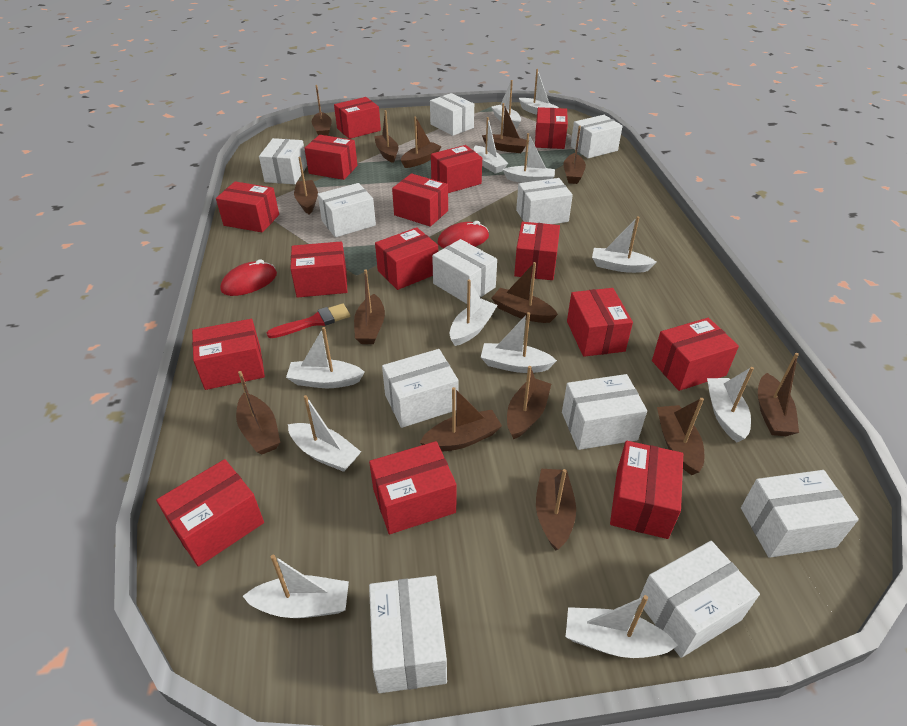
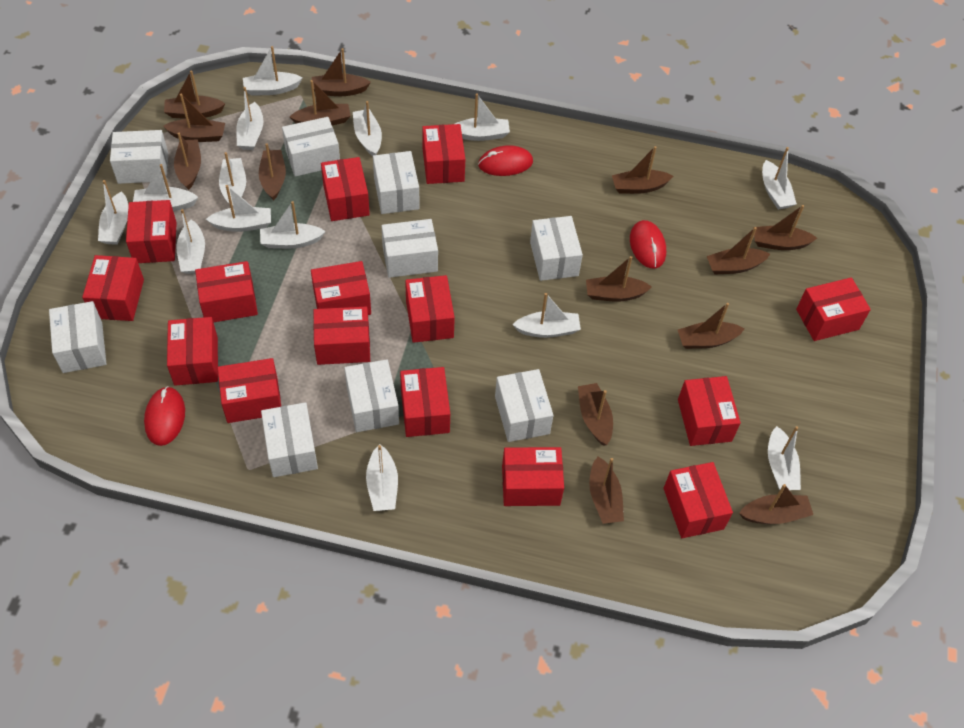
red brush: [267,304,350,338] = 1 -> none = 0
red mouse: [220,259,277,296] [437,221,489,248] = 2 -> [144,386,185,446] [478,145,533,176] [630,220,666,269] = 3
white boat: [242,555,349,618] [286,327,365,388] [288,395,361,472] [450,279,498,346] [474,117,508,173] [481,312,557,373] [492,80,521,129] [502,133,555,183] [519,69,558,115] [566,595,678,658] [592,216,656,273] [707,367,754,442] = 12 -> [98,180,129,245] [133,164,198,211] [176,209,205,274] [206,185,271,232] [219,152,246,207] [236,87,263,150] [243,46,303,96] [260,201,326,249] [353,101,382,156] [366,444,398,511] [455,94,510,141] [512,293,581,338] [762,147,797,210] [768,426,801,490] = 14
white box: [259,138,307,184] [318,183,376,237] [369,576,447,693] [382,349,459,428] [430,93,474,136] [432,239,497,304] [516,178,573,224] [562,374,647,450] [571,115,623,158] [639,541,760,658] [741,470,859,558] = 11 -> [49,301,106,373] [110,130,168,184] [261,402,318,477] [282,117,340,177] [344,359,399,432] [373,151,420,214] [381,219,438,278] [495,369,553,442] [530,216,583,281] = 9

